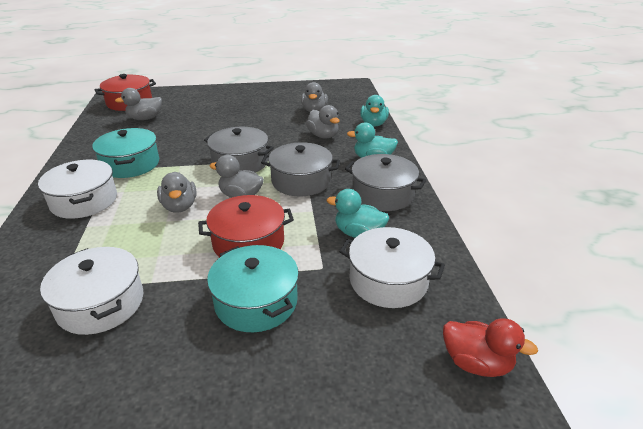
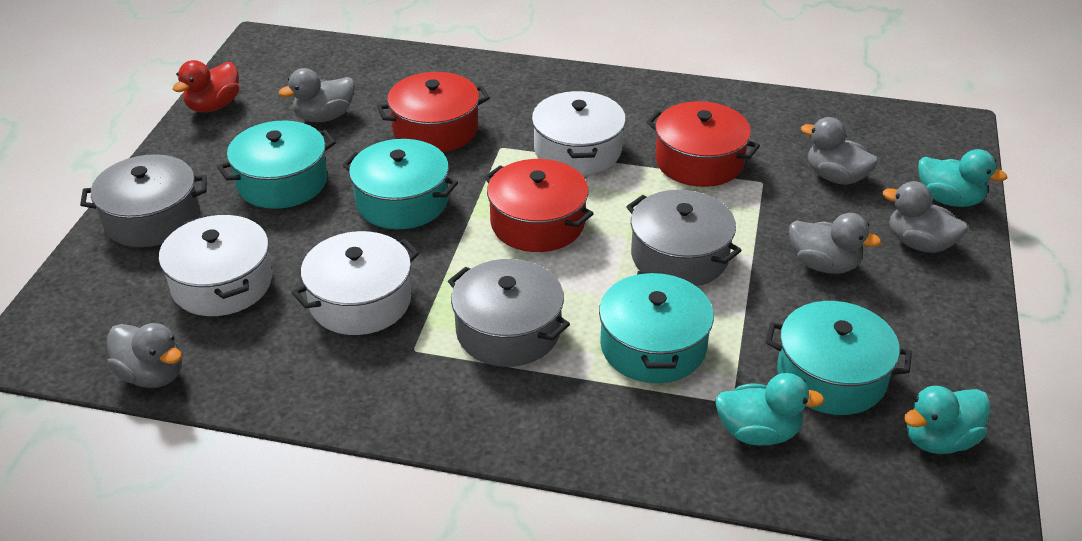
red pot: [95,74,156,111] [198,195,294,258] = 2 -> [377,72,490,152] [484,159,594,252] [646,101,760,187] = 3
turquoise pot: [92,128,159,178] [207,245,299,332] = 2 -> [217,120,336,209] [342,139,458,229] [599,271,714,383] [766,301,912,415] = 4

